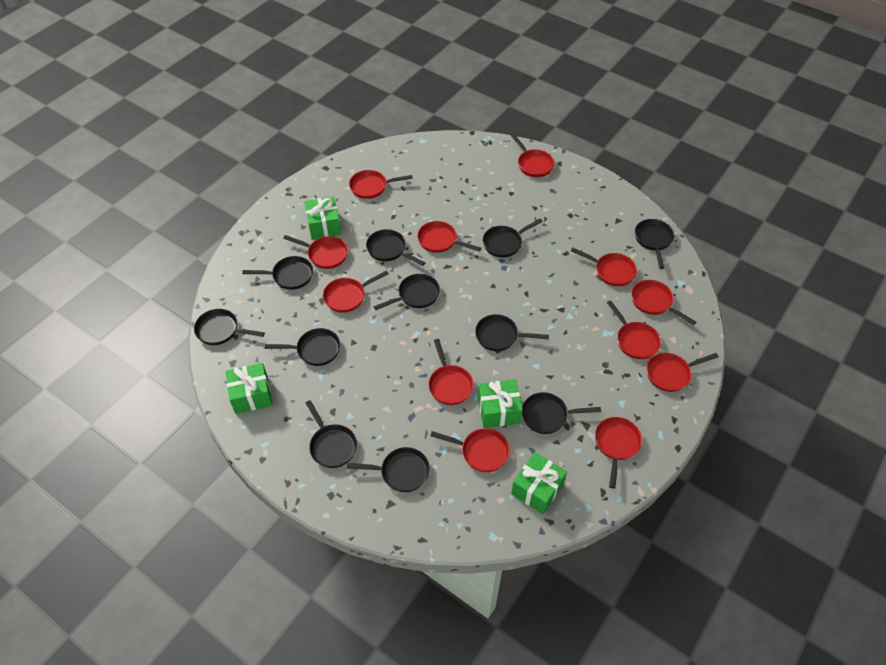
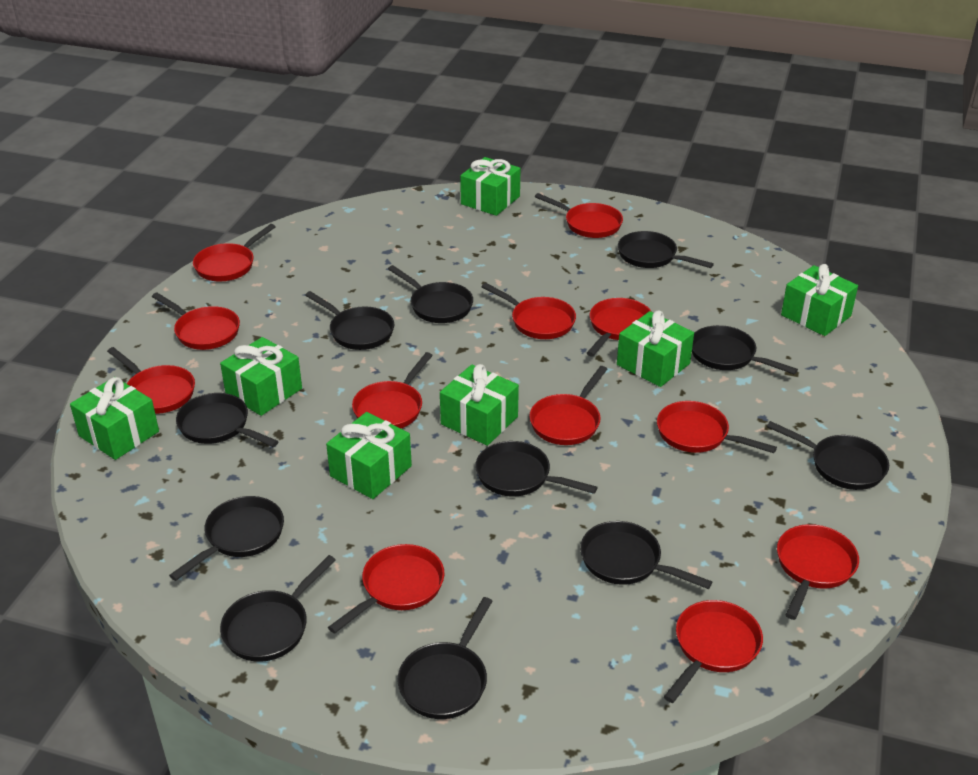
green gift: [226,363,272,414] [304,196,341,240] [478,379,523,428] [511,452,567,514] = 4 -> [70,377,159,460] [220,337,302,416] [326,412,412,499] [440,364,519,446] [460,157,521,216] [617,311,694,387] [781,264,858,336] = 7

